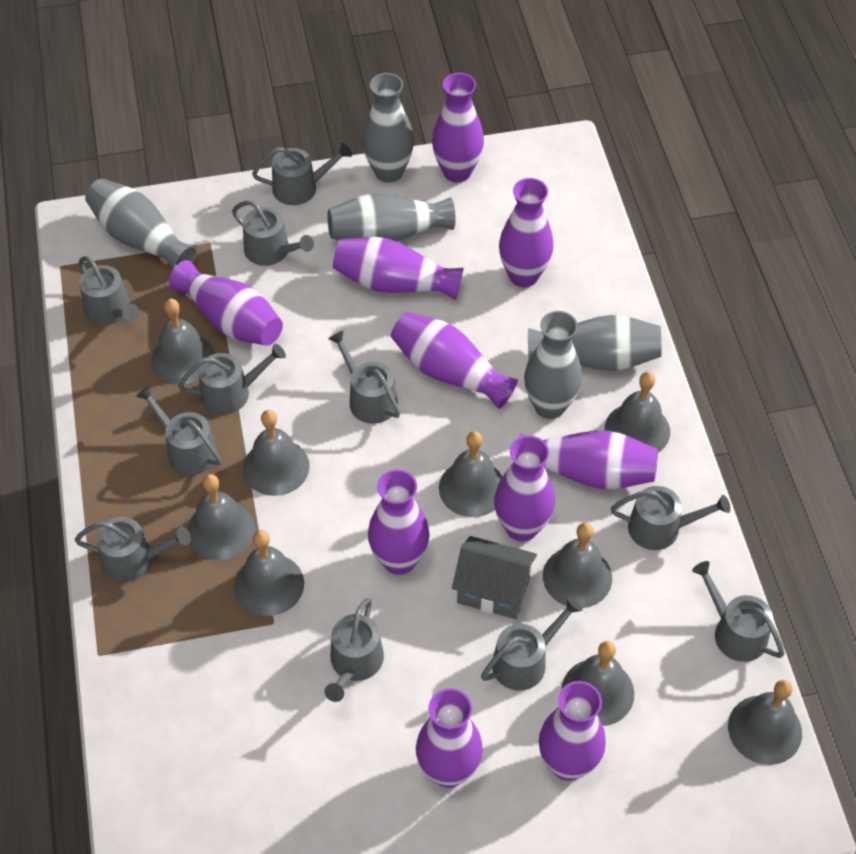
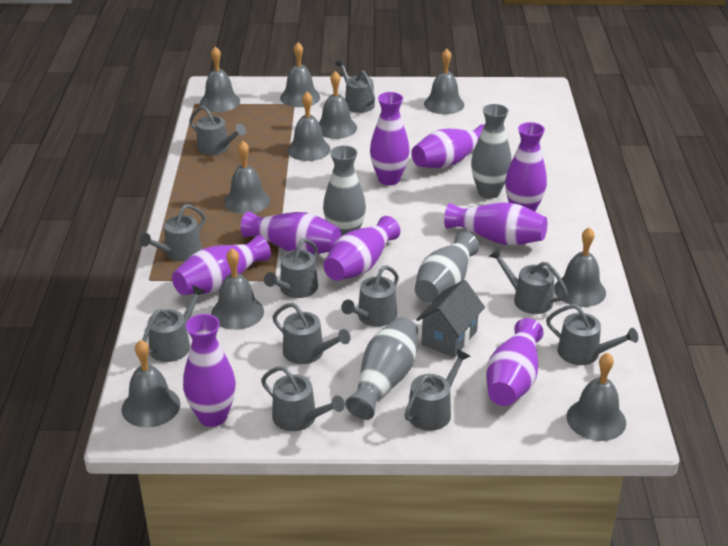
grey bell: [151,299,215,385] [187,474,255,560] [234,530,304,616] [243,410,310,496] [439,431,503,517] [543,522,612,608] [562,641,634,726] [605,372,670,453] [728,680,802,765] = 9 -> [121,340,180,428] [200,46,240,112] [211,249,264,330] [224,141,270,214] [280,42,320,107] [287,92,331,161] [319,71,357,139] [424,49,464,114] [554,227,606,307] [566,353,626,441] = 10
grey vase: [85,178,197,270] [327,193,456,242] [362,73,414,183] [524,311,582,419] [528,315,661,371] = 5 -> [323,146,366,236] [345,317,418,420] [415,232,479,303] [471,104,512,198] = 4
purple vase: [169,260,283,346] [333,237,464,300] [368,469,430,575] [391,312,518,409] [416,688,483,788] [432,73,484,182] [494,435,555,542] [499,178,553,287] [518,431,658,489] [539,681,606,781] = 10 -> [172,235,271,295] [183,314,236,427] [241,211,341,254] [323,216,400,281] [370,92,410,185] [411,124,484,168] [444,203,547,245] [486,318,544,406] [505,122,547,212] = 9

